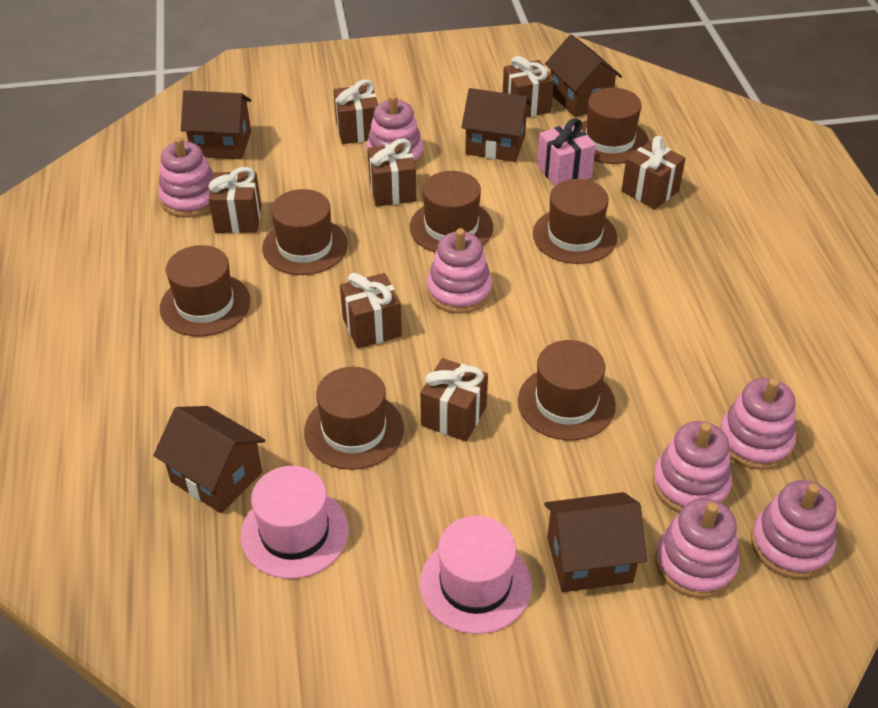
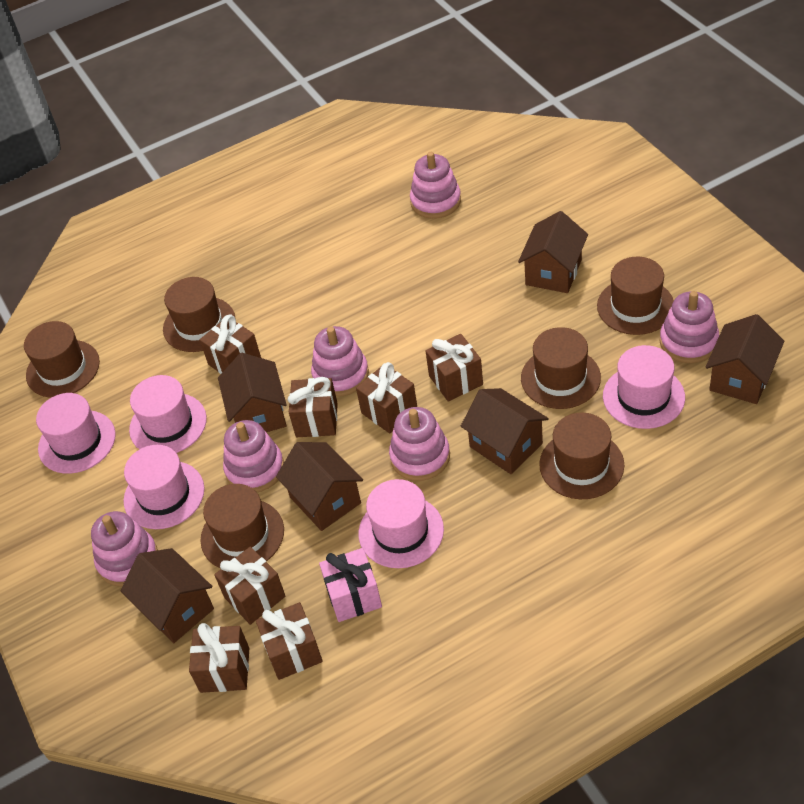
brown hat: [160,245,250,337] [262,189,348,275] [304,367,404,470] [410,171,493,253] [518,340,616,441] [533,179,617,264] [582,88,649,164] = 7 -> [24,321,100,398] [163,277,235,352] [200,484,284,569] [521,327,601,409] [539,413,625,499] [597,257,674,335] = 6
brown house: [153,406,265,513] [181,90,251,159] [461,88,531,162] [544,492,647,592] [545,35,622,117] = 5 -> [121,548,214,643] [218,353,287,432] [276,442,363,531] [461,388,549,474] [518,211,588,293] [705,314,784,404] = 6
pink hat: [241,466,349,579] [420,516,532,634] = 2 -> [36,393,116,474] [124,445,205,529] [129,375,207,453] [358,479,444,568] [603,345,685,429] = 5
pink stacking toy: [158,137,213,217] [366,95,424,167] [427,228,492,313] [653,421,732,513] [655,498,740,598] [720,378,796,470] [751,480,836,579] = 7 -> [91,511,158,587] [223,420,284,492] [311,326,369,397] [389,407,450,481] [410,152,461,219] [660,291,719,363] = 6

